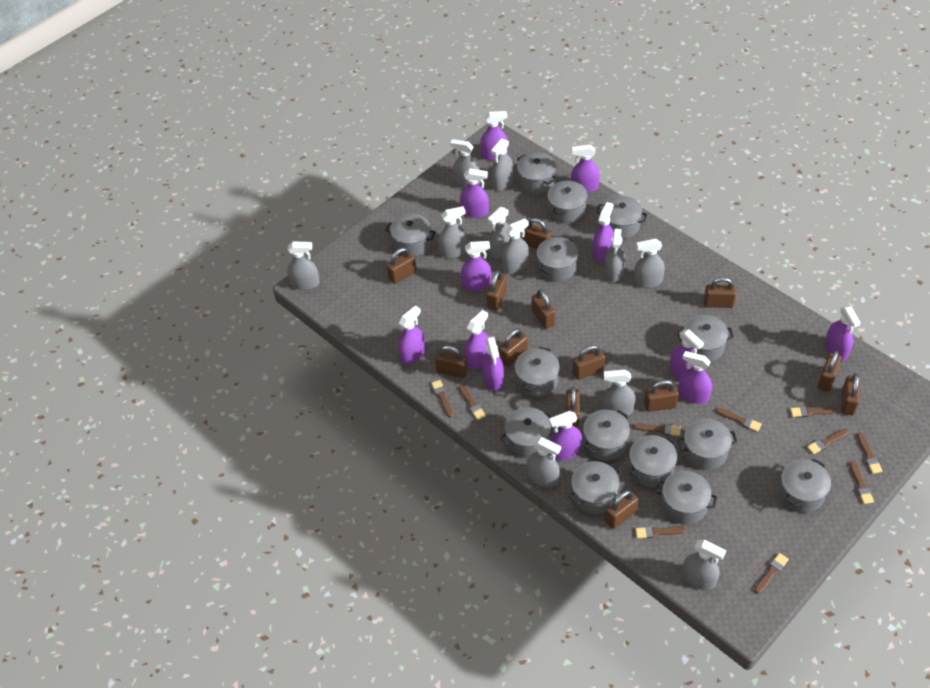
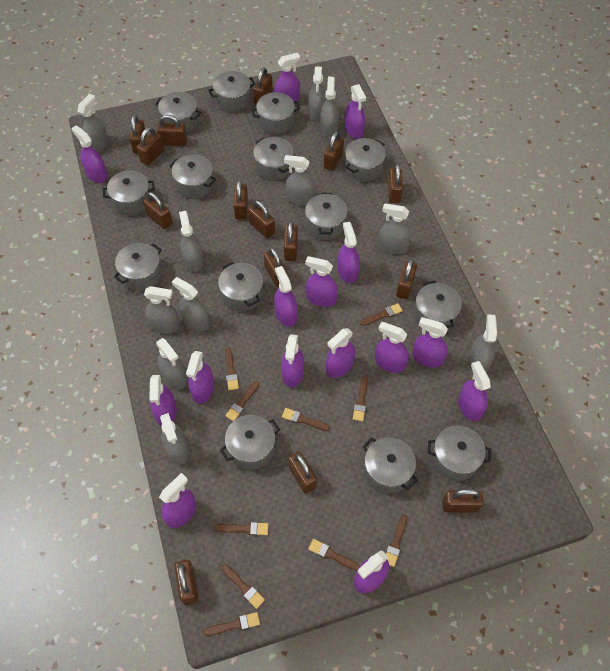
brown padlock: [386,248,417,284] [435,345,468,378] [487,271,507,310] [499,329,528,367] [523,218,552,249] [532,289,555,329] [566,387,580,428] [573,345,605,380] [605,490,638,529] [644,380,679,412] [704,277,737,308] [818,350,842,392] [841,373,860,415] = 13 -> [130,115,147,154] [137,127,164,166] [143,192,172,229] [157,115,187,146] [174,560,199,605] [233,180,248,220] [248,200,275,238] [253,67,273,105] [264,247,287,287] [284,221,298,261] [288,451,317,494] [324,131,344,171] [388,163,403,203] [396,259,417,299] [442,489,484,513] = 15
purple spray bottle: [398,305,425,364] [460,168,489,218] [461,241,491,291] [464,310,489,369] [480,111,508,161] [482,336,504,391] [549,411,582,460] [571,145,600,193] [593,202,614,262] [670,329,704,380] [678,351,712,404] [825,306,861,361] = 12 -> [71,125,108,183] [149,375,177,427] [159,473,196,528] [186,351,214,404] [274,53,300,101] [274,266,298,327] [281,334,304,388] [305,256,338,307] [326,328,355,378] [338,222,360,283] [345,84,366,139] [354,551,389,593] [375,322,409,373] [412,317,448,368] [458,361,491,422] = 15

